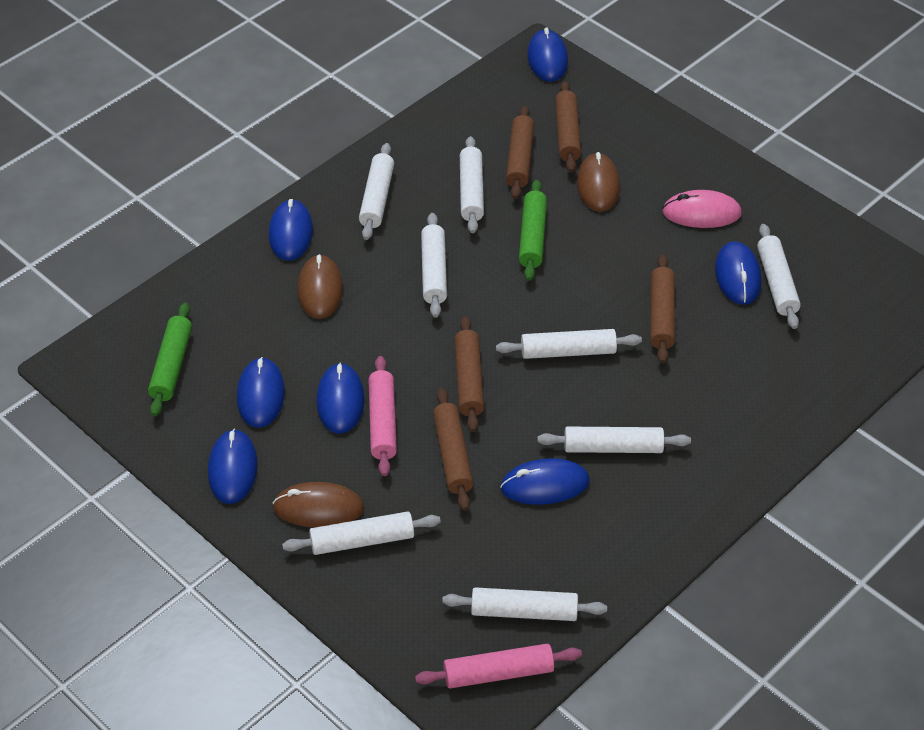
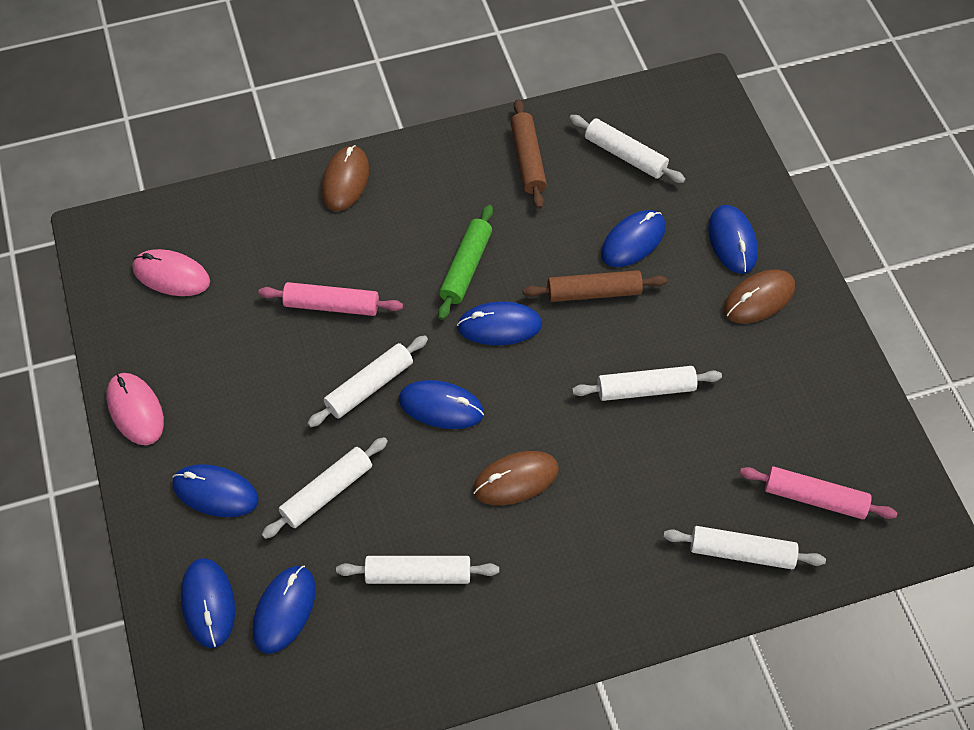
brown rolling pin: [433,388,474,511] [454,316,484,432] [506,106,534,199] [555,81,581,173] [650,254,675,363] = 5 -> [511,99,547,209] [523,270,667,302] = 2
green rolling pin: [148,302,192,416] [519,180,547,281] = 2 -> [438,205,493,320] = 1
pink mouse: [662,190,742,228] = 1 -> [106,373,164,445] [132,249,210,296] = 2
white rolling pin: [282,512,441,555] [359,143,394,240] [421,213,447,318] [442,587,607,621] [460,136,484,233] [496,329,642,359] [537,427,691,453] [757,224,801,329] = 8 -> [262,437,388,539] [307,335,428,427] [336,556,499,584] [569,115,685,183] [572,366,722,401] [663,526,826,569] = 6

